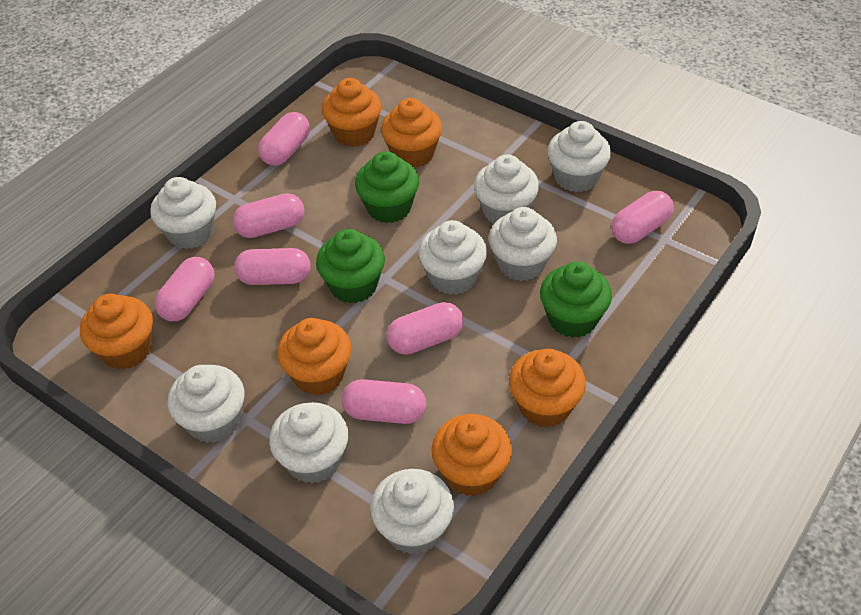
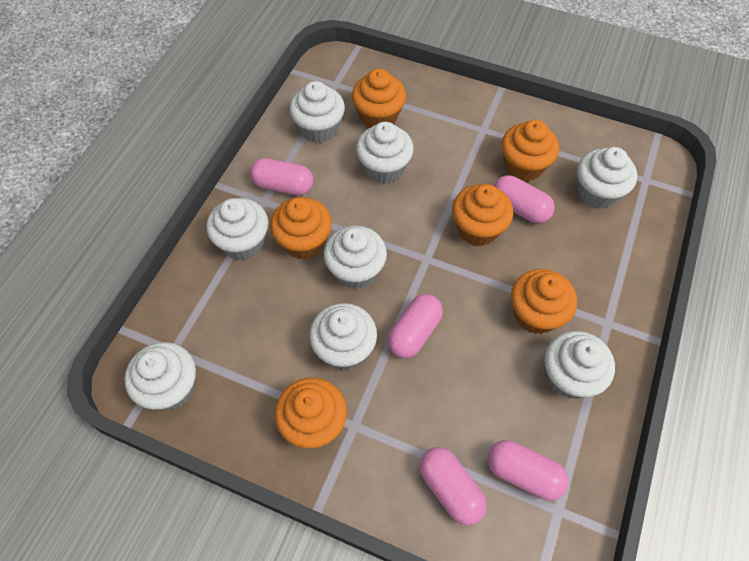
green cupcake: [316,229,385,303] [355,151,419,223] [540,261,612,338] = 3 -> none = 0
pink capsule: [154,257,215,321] [232,193,305,238] [234,248,311,285] [258,112,310,166] [342,379,426,424] [387,302,463,355] [611,191,674,244] = 7 -> [250,158,314,195] [387,294,443,358] [419,447,487,525] [487,440,569,500] [493,175,555,223] = 5

